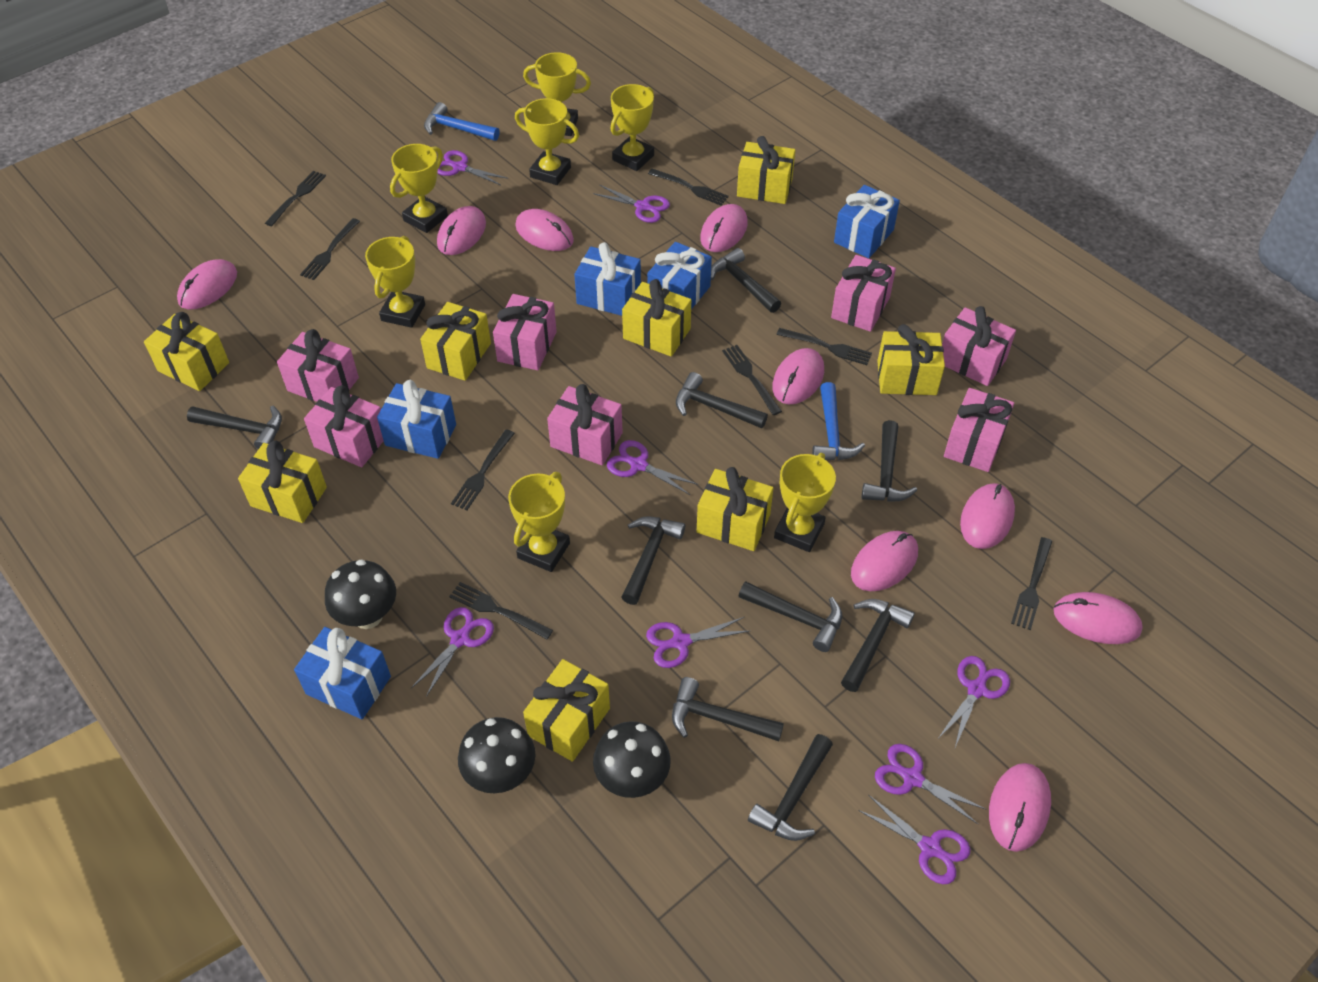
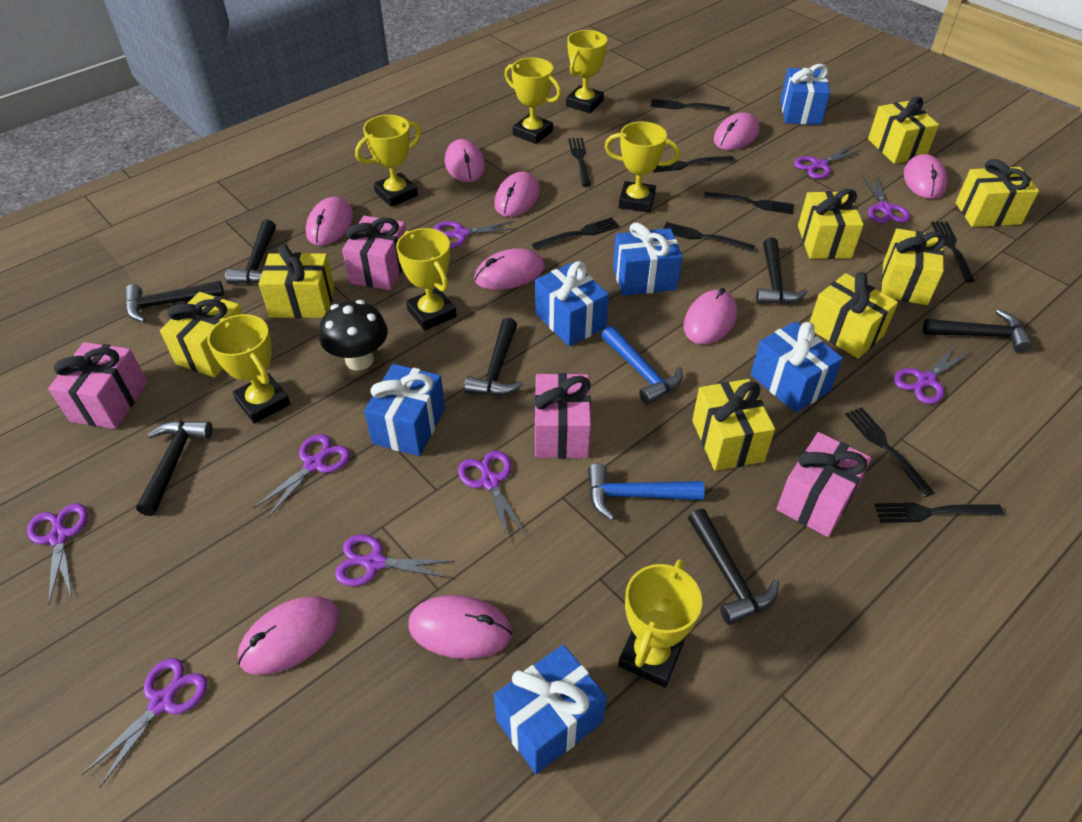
black fork: [265,171,326,226] [300,218,360,280] [449,582,553,639] [451,429,515,510] [648,168,729,205] [722,345,782,415] [776,328,872,365] [1011,537,1052,630] = 8 -> [532,217,620,250] [568,138,591,187] [651,99,730,112] [653,156,735,173] [663,222,755,252] [704,192,794,214] [845,407,935,497] [874,503,1004,523] [931,222,975,282] = 9
black hammer: [187,406,282,449] [621,516,685,605] [672,677,784,741] [676,372,768,428] [711,248,781,313] [739,581,842,652] [748,734,833,841] [841,599,915,692] [861,420,917,502] = 9 -> [125,281,224,322] [136,421,213,516] [225,220,276,284] [464,318,523,396] [688,509,779,625] [756,238,808,304] [923,309,1032,353] = 7
black mushroom: [325,559,396,629] [458,717,536,793] [593,721,671,798] = 3 -> [319,300,388,370] = 1
blue gift: [294,627,391,719] [377,380,456,459] [574,242,641,316] [647,242,712,309] [834,185,900,258] = 5 -> [364,364,445,456] [494,645,607,774] [535,261,609,346] [613,223,682,296] [751,321,843,413] [780,64,830,125] = 6
pink gift: [277,329,359,402] [304,385,384,467] [493,294,557,370] [547,384,623,465] [831,255,896,332] [942,306,1016,386] [944,388,1014,472] = 7 -> [48,342,148,429] [342,216,406,290] [534,373,591,458] [776,432,872,537] = 4
purple scissors: [411,607,494,697] [437,150,508,185] [593,185,670,223] [607,440,698,495] [646,617,749,668] [858,795,970,884] [875,744,985,825] [939,656,1010,747] = 8 -> [27,503,88,604] [82,658,208,788] [253,434,350,518] [335,534,454,586] [434,221,518,248] [458,451,527,540] [794,146,861,179] [862,176,910,223] [894,345,971,404] = 9

